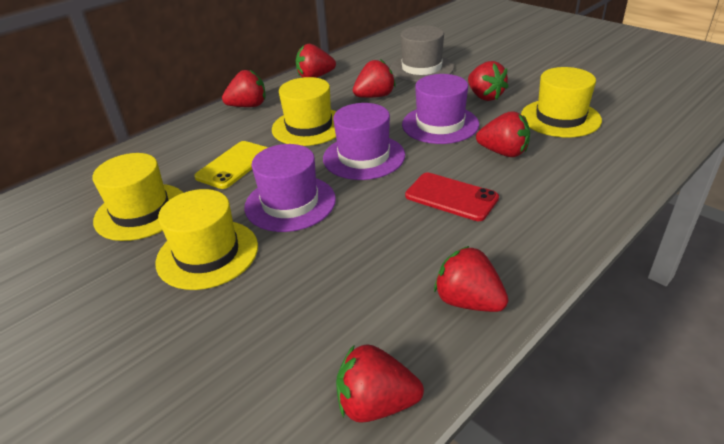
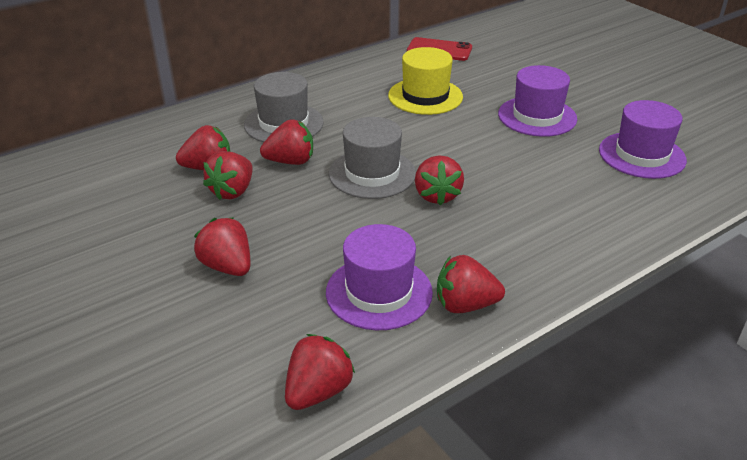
grey hat: [390,25,454,82] = 1 -> [244,72,324,142] [329,117,416,199] = 2
yellow hat: [92,153,183,241] [156,189,258,290] [272,77,336,146] [521,67,602,137] = 4 -> [388,47,463,115] = 1
yellow phone: [194,141,268,189] = 1 -> none = 0

